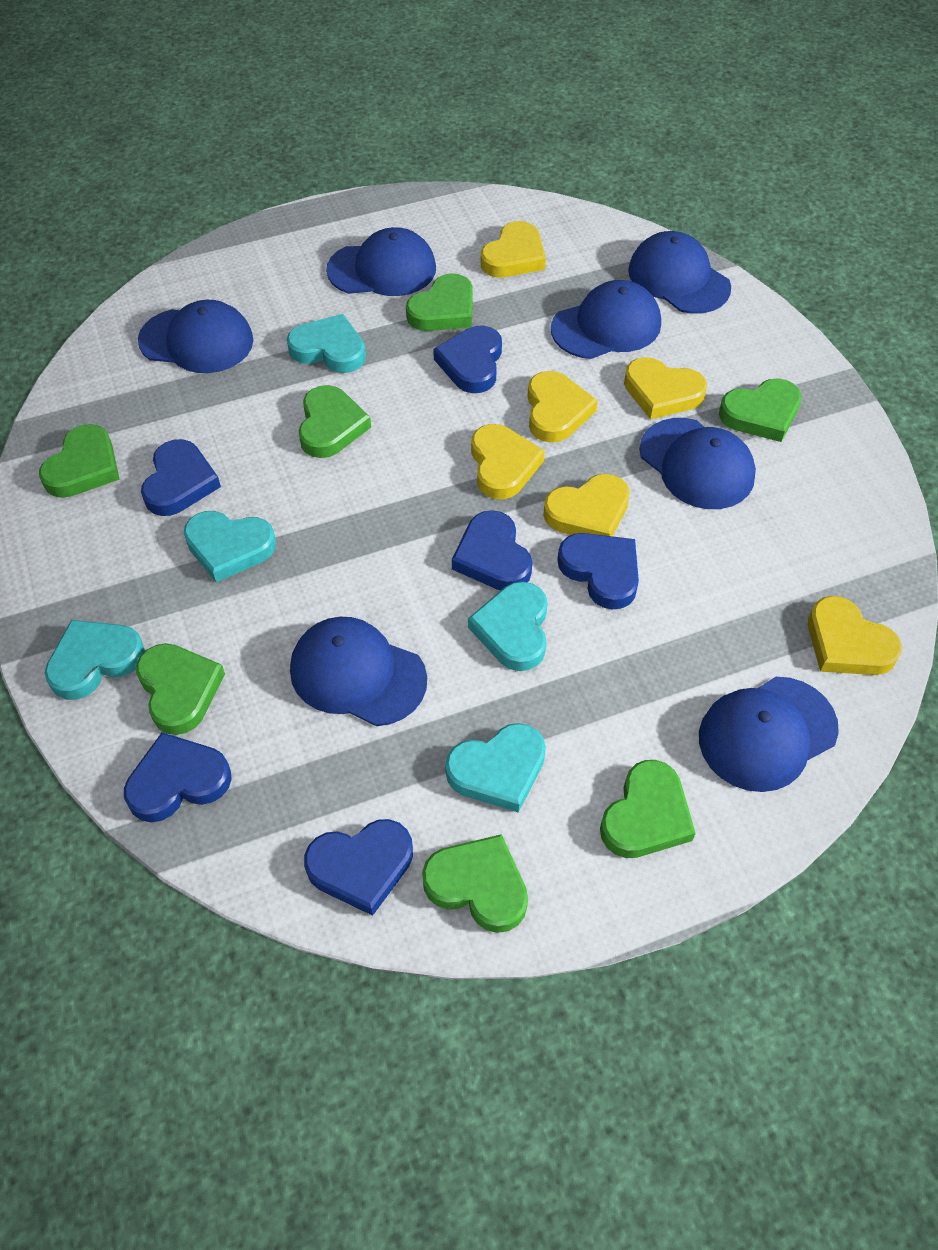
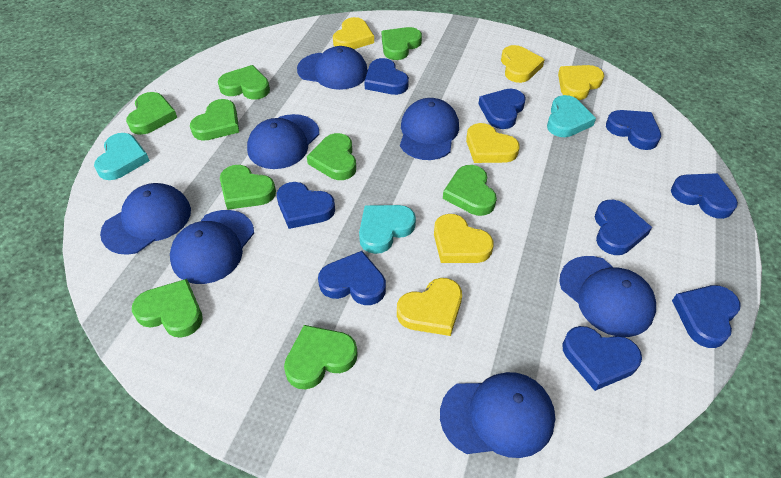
blue heart: [124,732,232,822] [141,439,221,516] [304,819,413,916] [433,326,502,393] [452,510,532,590] [557,533,639,609] = 6 -> [277,182,335,229] [318,251,386,305] [364,58,409,95] [478,89,526,129] [562,326,642,391] [595,200,652,255] [606,110,661,150] [671,173,738,219] [672,285,740,348] = 9
green heart: [39,424,120,498] [136,643,225,735] [299,385,371,458] [406,273,473,331] [422,834,528,933] [600,760,696,858] [719,378,802,442] = 7 -> [126,92,177,135] [132,279,203,338] [190,99,239,141] [218,65,270,100] [220,165,276,210] [284,325,358,390] [307,133,356,180] [382,27,422,60] [443,165,497,216] = 9
turquoise heart: [45,620,145,700] [184,511,276,583] [287,314,366,373] [445,723,546,813] [468,582,548,671] = 5 -> [94,133,150,180] [359,205,416,254] [547,95,596,137] = 3

